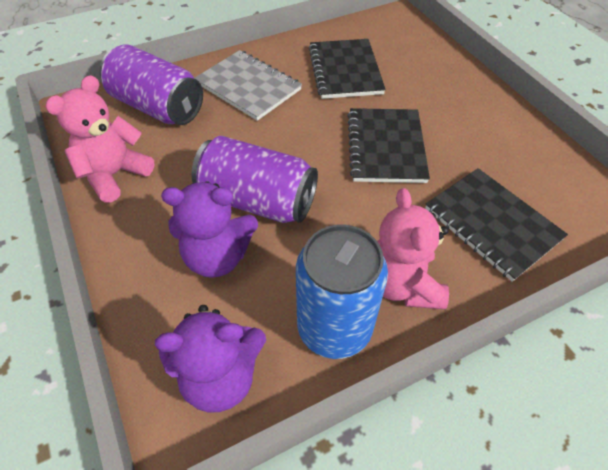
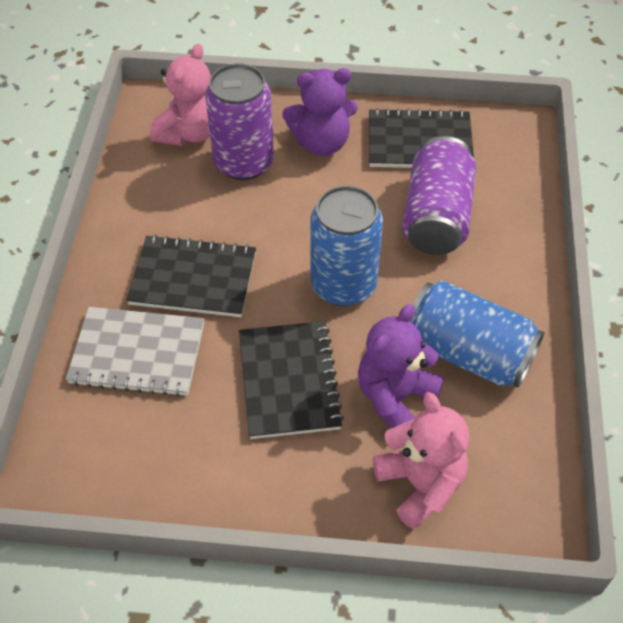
blue can: [296,224,388,359] = 1 -> [310,185,383,306] [410,280,544,388] = 2

